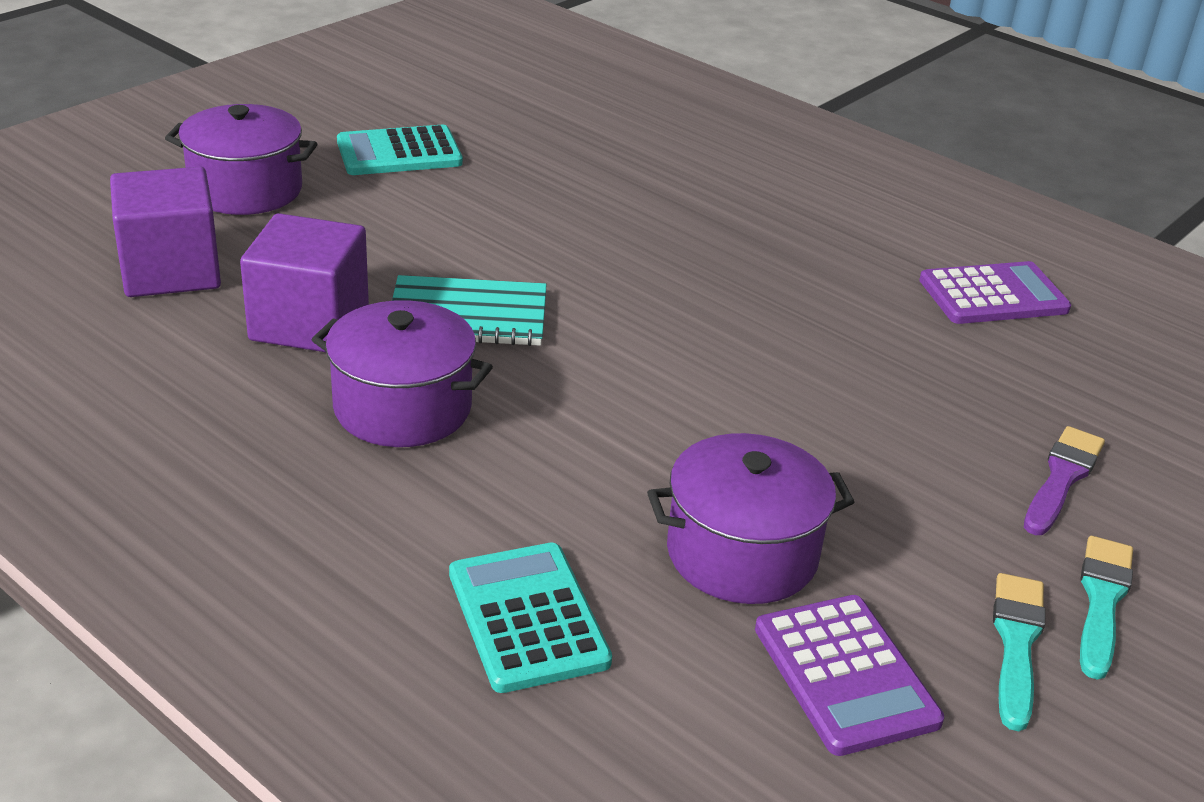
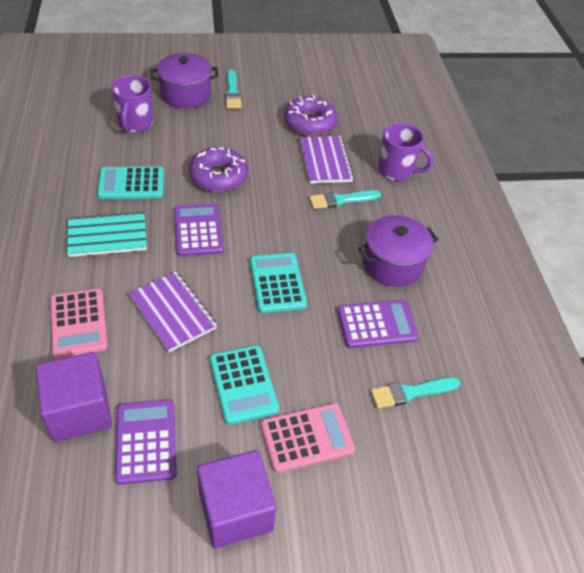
pink calculator: none = 0 -> [50,289,108,358] [261,403,355,473] = 2
purple brush: [1024,426,1105,535] = 1 -> none = 0
purple calculator: [755,595,944,756] [919,261,1071,324] = 2 -> [115,399,177,485] [174,203,224,257] [337,300,419,348] = 3
purple donut: none = 0 -> [189,147,248,192] [284,95,338,136] = 2
purple mug: none = 0 -> [111,75,153,132] [378,123,433,181] = 2
purple notebook: none = 0 -> [129,272,217,352] [300,136,354,184] = 2
purple pot: [165,104,317,215] [312,300,493,447] [647,433,854,604] = 3 -> [151,53,219,108] [358,215,439,287] = 2
turquoise brush: [993,573,1045,731] [1080,536,1133,680] = 2 -> [225,70,242,109] [309,190,381,209] [371,377,460,409] = 3
turquoise calculator: [337,125,463,175] [449,543,612,693] = 2 -> [97,166,164,199] [210,345,279,424] [250,253,307,313] = 3

